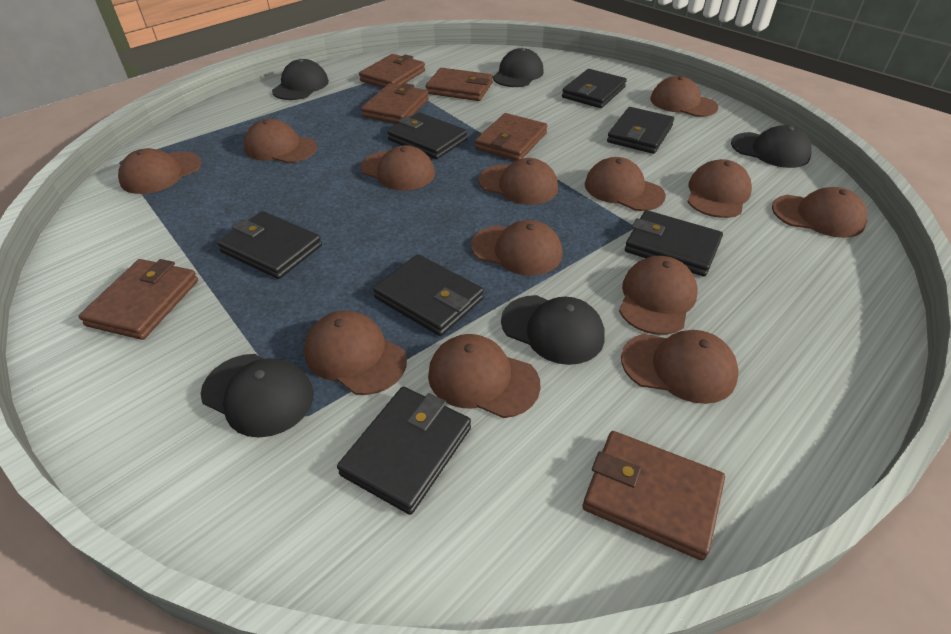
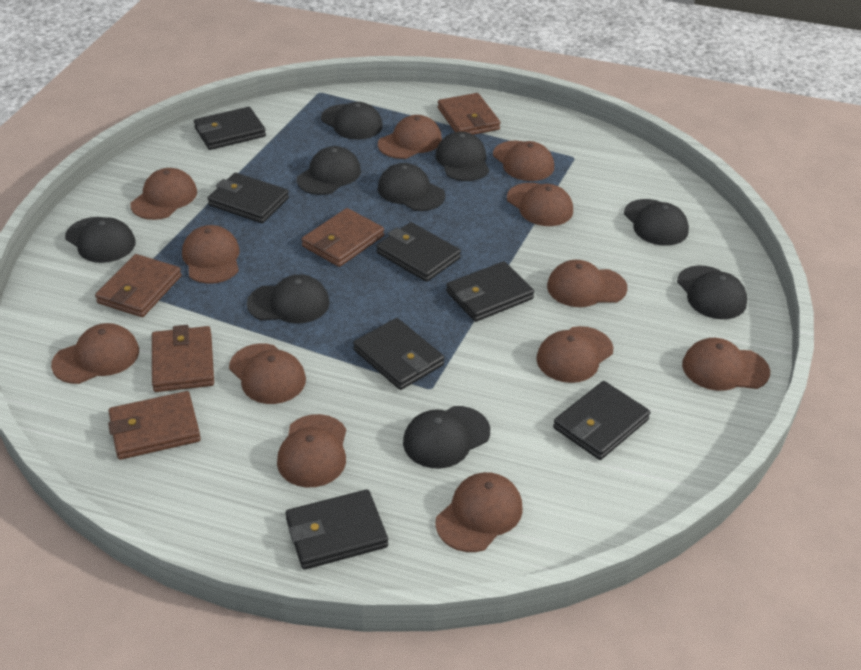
black cap: [201,354,314,438] [272,59,329,100] [493,48,544,87] [501,295,605,365] [731,125,812,168] = 5 -> [65,217,135,263] [247,274,330,324] [297,146,361,195] [321,102,383,140] [377,163,445,211] [403,406,490,469] [435,132,489,181] [624,199,689,246] [677,265,747,319] = 9
brown cap: [118,148,201,194] [244,119,317,163] [304,311,407,395] [361,145,435,191] [428,334,541,418] [471,220,562,276] [479,158,558,205] [585,157,666,211] [619,256,697,335] [621,330,739,404] [650,76,718,117] [687,159,752,218] [772,187,867,238] = 13 -> [51,323,139,384] [130,168,197,220] [182,225,240,284] [229,343,306,404] [277,414,346,487] [378,115,442,159] [435,472,523,552] [493,141,554,181] [507,183,573,226] [536,326,613,383] [547,260,627,307] [682,338,770,391] = 12
brown wallet: [79,259,198,340] [359,54,425,88] [361,83,429,124] [426,68,493,101] [475,113,548,161] [583,431,725,560] = 6 -> [95,254,181,317] [108,391,201,460] [152,325,214,392] [302,208,384,267] [438,93,500,135] = 5

